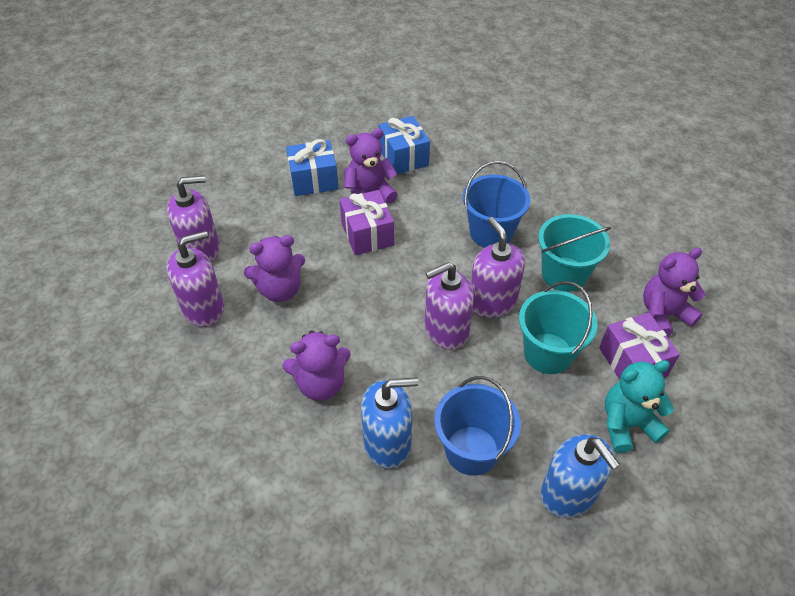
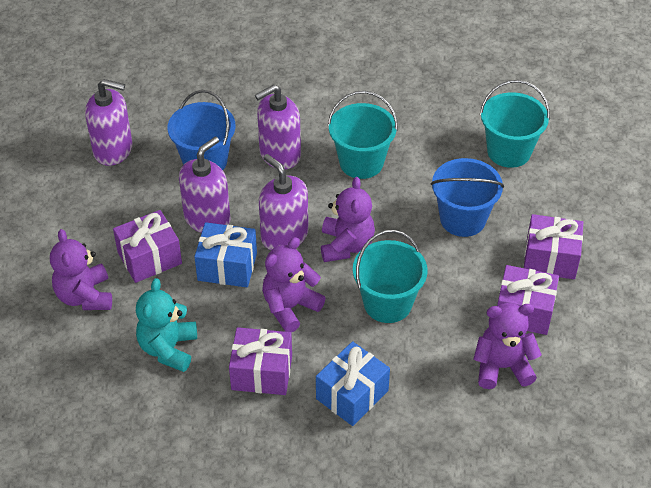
blue soap dispenser: [361,377,418,469] [540,434,620,518] = 2 -> none = 0
purple gift: [340,190,394,255] [599,313,680,380] = 2 -> [113,210,182,283] [229,327,292,395] [497,265,559,335] [524,214,583,279] = 4
turquoise bucket: [519,281,598,374] [538,214,611,292] = 2 -> [328,91,398,179] [353,230,427,323] [480,80,550,168] = 3

